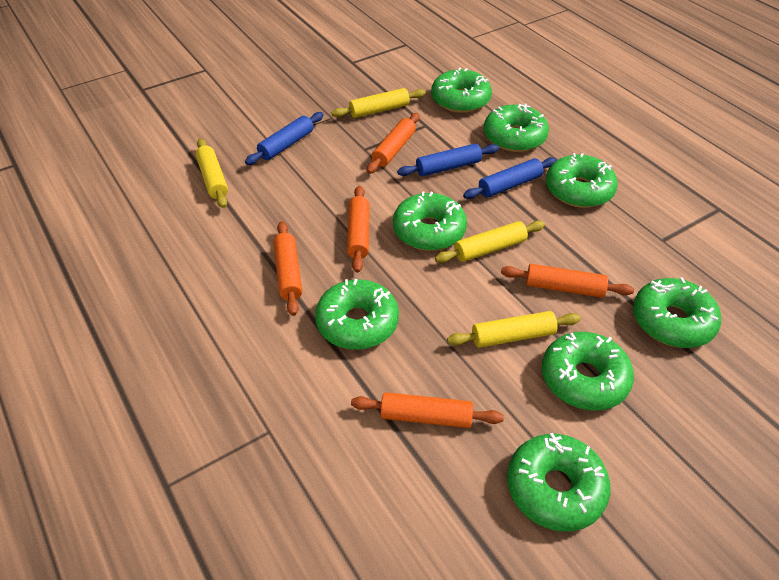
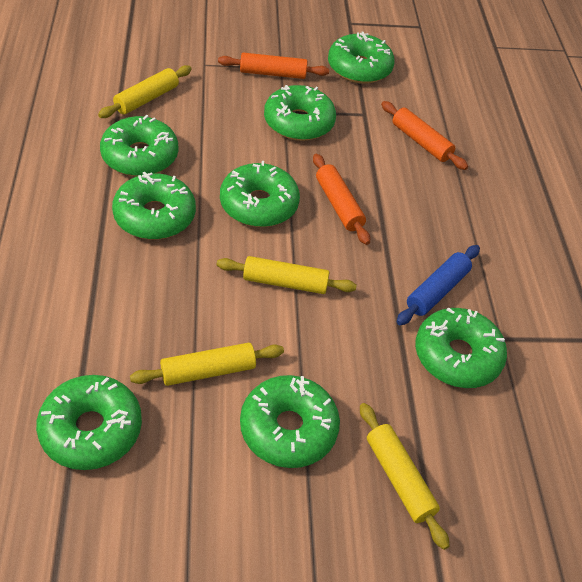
blue rolling pin: [245,112,323,165] [397,143,499,176] [463,157,557,199] = 3 -> [396,245,480,325] = 1
orange rolling pin: [273,221,302,316] [347,186,369,273] [351,392,504,428] [367,113,419,174] [501,264,634,298] = 5 -> [218,53,329,79] [313,154,370,245] [381,101,468,170] = 3

